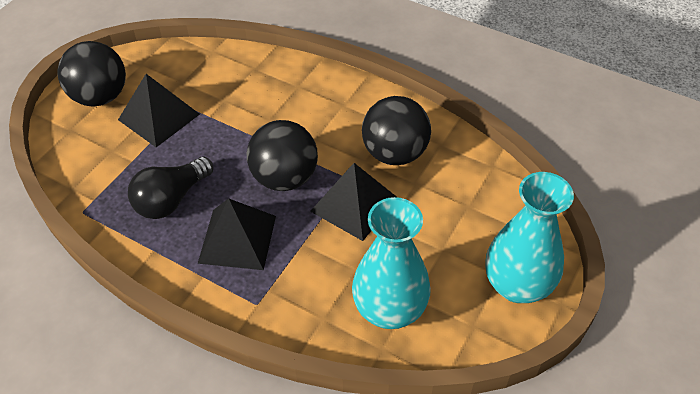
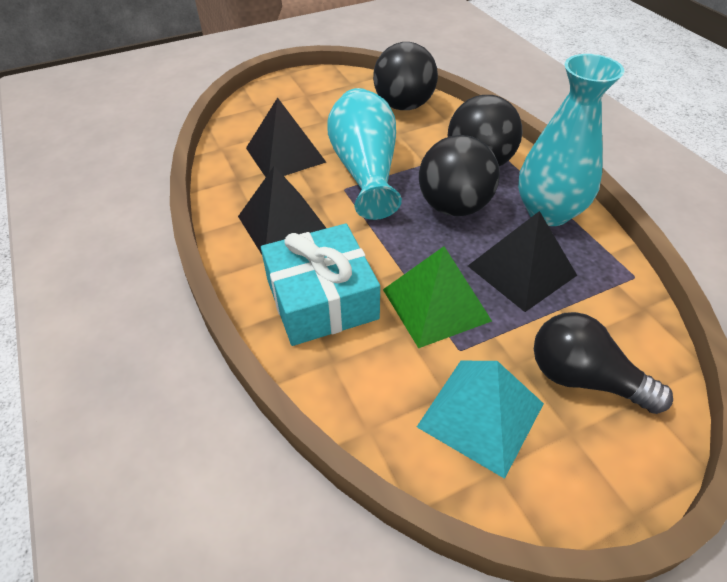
green pyramid: none = 0 -> [383,246,492,348] = 1
turquoise gift: none = 0 -> [261,223,380,346] = 1
turquoise pyramid: none = 0 -> [417,361,544,479] = 1

